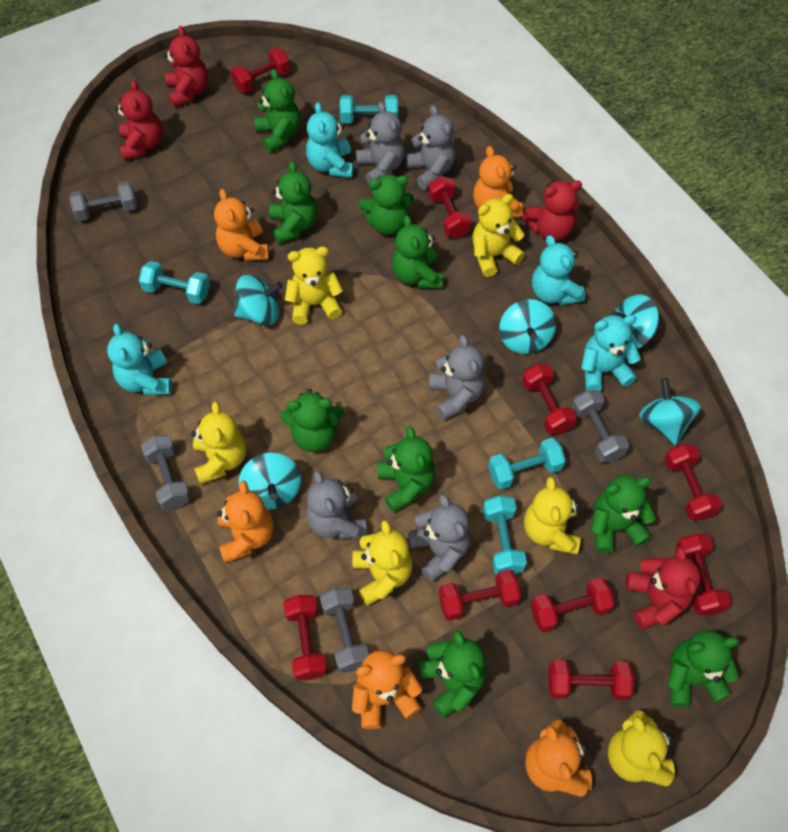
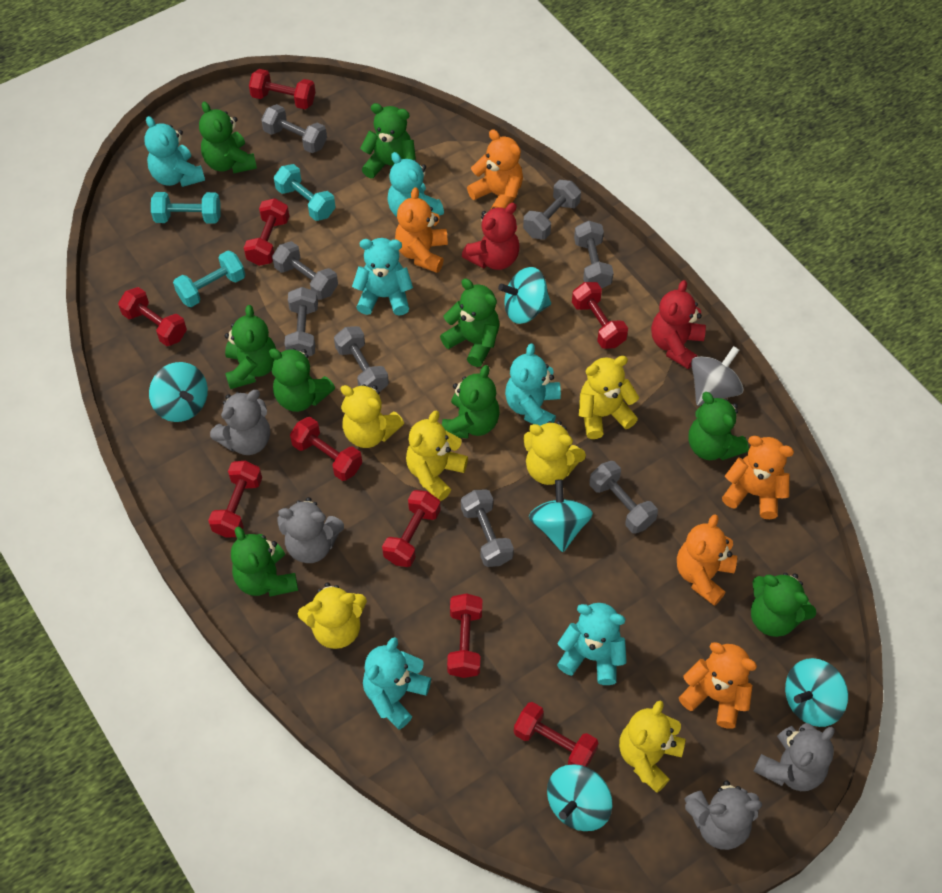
grey dumbbell: [69,181,137,221] [141,435,191,510] [320,587,369,673] [572,390,629,462] = 4 -> [261,104,327,153] [272,241,338,300] [285,287,318,357] [334,326,389,392] [461,489,514,567] [523,180,581,240] [574,221,614,288] [589,461,658,534] = 8
grey spinning top: none = 0 -> [691,346,743,406] = 1
grey teddy bear: [306,470,367,539] [356,102,405,183] [405,105,456,190] [408,494,471,582] [429,335,485,420] = 5 -> [210,390,270,455] [277,497,344,563] [684,780,762,850] [754,723,835,791] = 4
red teddy bear: [115,80,163,161] [164,26,208,107] [522,180,582,241] [625,546,701,630] = 4 -> [462,203,519,270] [651,280,706,369] = 2
turquoise dumbbell: [139,261,210,304] [340,95,398,123] [483,496,527,574] [488,438,566,490] = 4 -> [151,192,221,224] [173,250,245,307] [274,164,336,221] = 3
turquoise teddy bear: [107,323,172,395] [306,102,354,178] [532,235,585,306] [581,315,641,391] = 4 -> [144,116,205,187] [352,238,413,316] [363,637,431,730] [387,152,444,217] [505,343,561,426] [557,603,627,685] = 6

